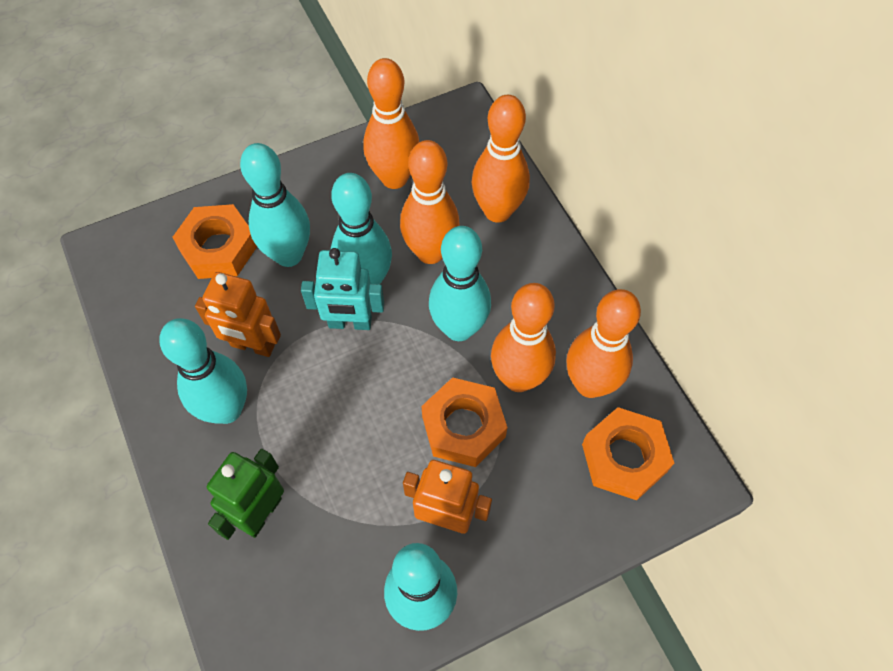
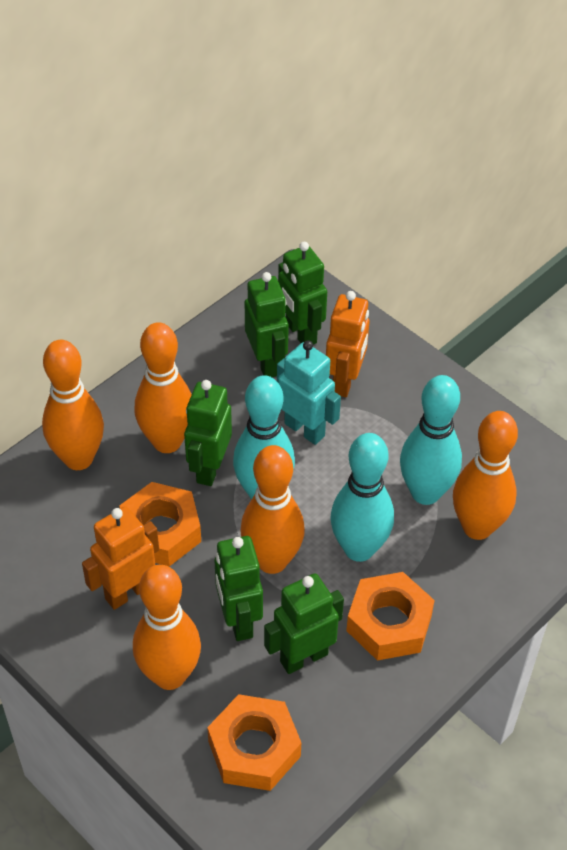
green robot: [207,449,284,540] = 1 -> [184,380,232,486] [215,536,263,641] [245,272,289,377] [264,573,344,674] [278,242,327,345] = 5
turquoise bowling pin: [159,318,247,424] [240,143,310,267] [331,173,392,284] [384,543,457,631] [429,226,491,341] = 5 -> [233,375,295,500] [330,433,394,562] [400,375,462,505] = 3

